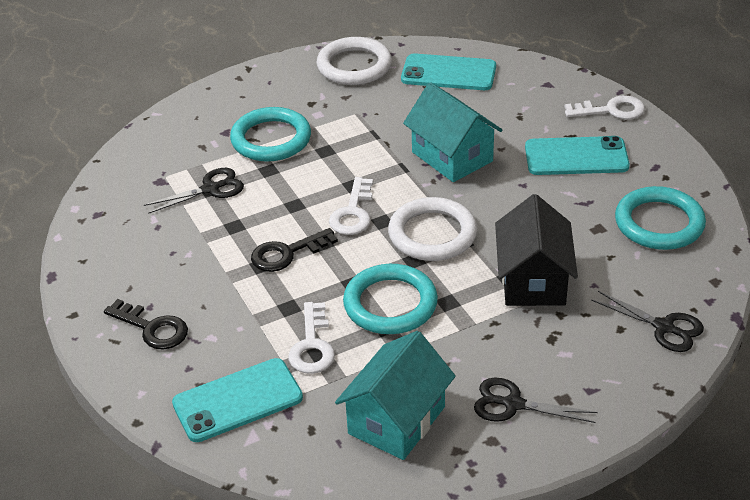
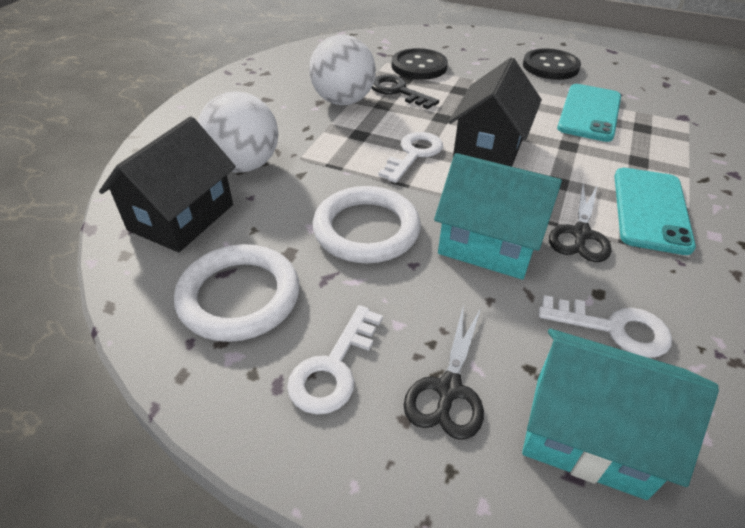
black button: none = 0 -> [391,48,448,80] [523,48,581,80] = 2
black house: [495,194,578,306] = 1 -> [99,116,236,252] [449,58,542,167] = 2
black key: [104,299,188,350] [251,228,338,272] = 2 -> [372,75,439,109] = 1
black scissors: [144,168,244,214] [474,378,598,423] [591,291,704,352] = 3 -> [404,304,484,440] [549,184,611,262] = 2
turquoise phone: [172,358,303,442] [401,53,496,90] [525,136,630,175] = 3 -> [557,84,621,142] [614,168,696,255] = 2
turquoise ring: [230,107,311,162] [343,264,438,334] [615,186,706,250] = 3 -> none = 0
white ball: none = 0 -> [198,91,278,173] [309,35,376,105] = 2

